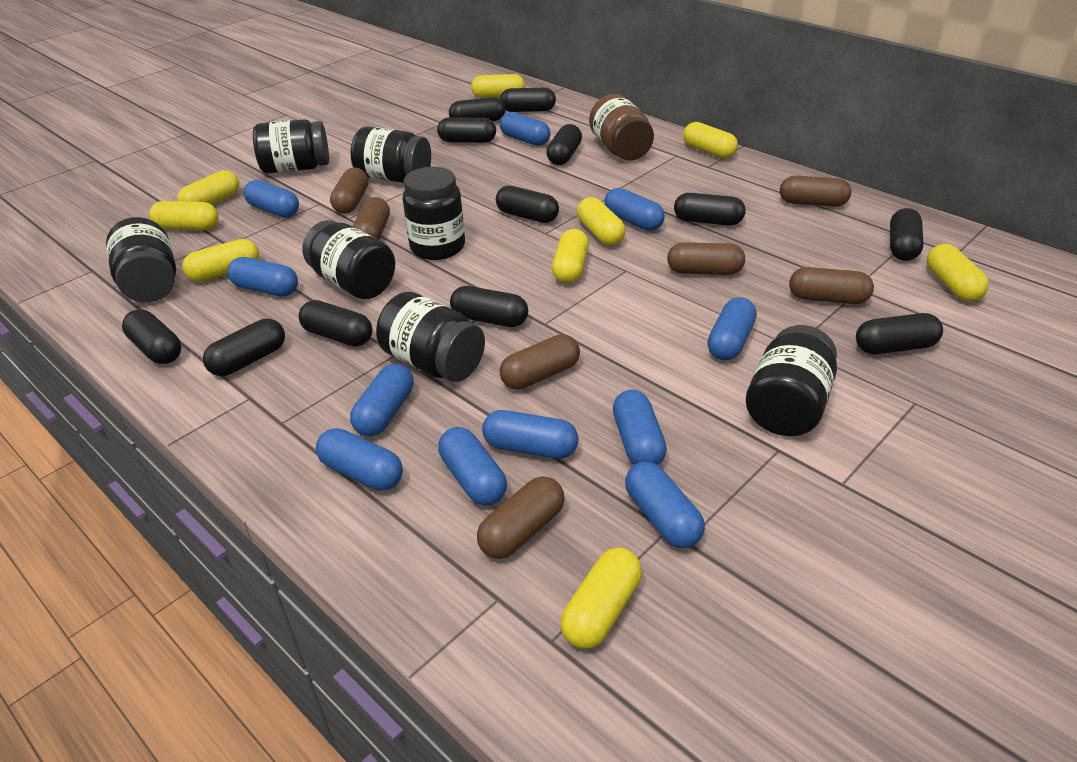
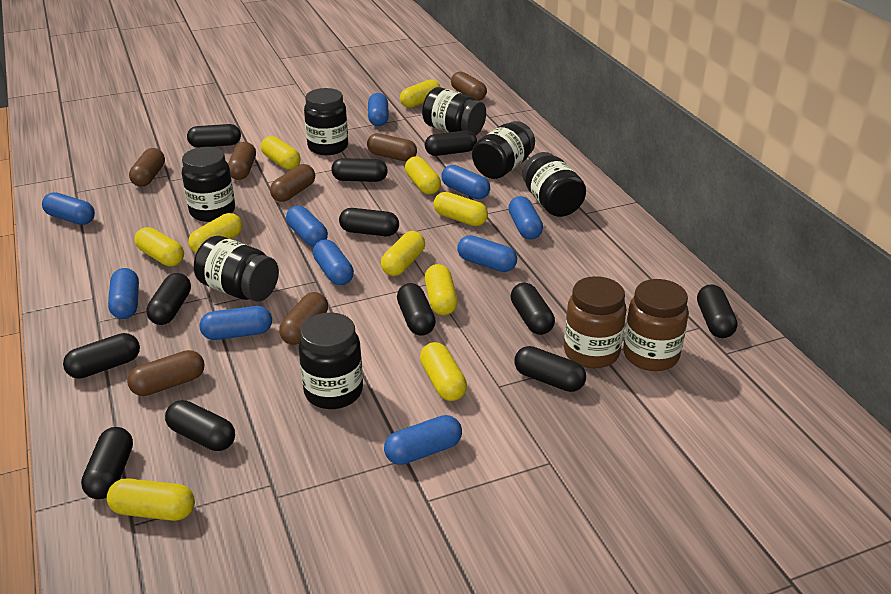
blue capsule: [227,257,298,297] [244,180,299,218] [316,428,403,491] [350,364,414,436] [438,427,507,506] [482,410,578,459] [500,112,550,146] [604,188,665,231] [613,390,667,465] [625,462,705,548] [708,297,757,361] = 11 -> [42,192,95,225] [108,268,139,319] [200,306,272,340] [286,206,328,247] [313,239,354,285] [368,93,389,126] [384,415,462,465] [441,165,490,199] [457,235,517,272] [508,196,543,239] = 10
brown jar: [589,94,654,161] = 1 -> [564,276,626,368] [623,279,689,371] = 2
yellow capsule: [149,201,218,230] [177,170,239,205] [182,239,259,282] [471,74,525,98] [552,229,589,284] [560,547,642,649] [577,197,625,246] [683,122,738,159] [927,244,989,302] = 9 -> [107,478,195,521] [134,227,184,266] [188,213,242,253] [261,136,301,170] [381,231,425,276] [400,79,440,108] [405,156,441,194] [420,342,467,401] [425,264,458,315] [433,192,488,226] = 10

